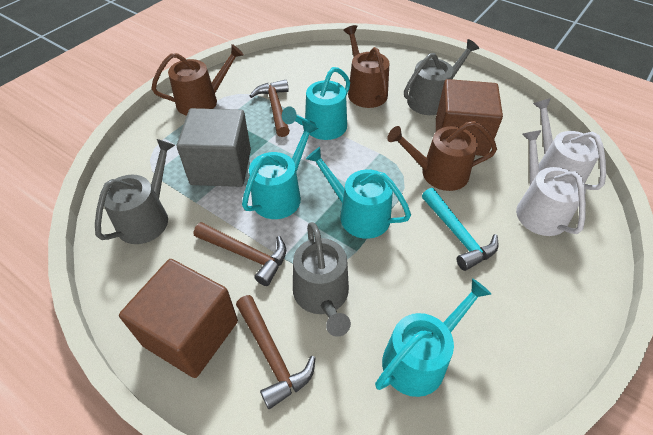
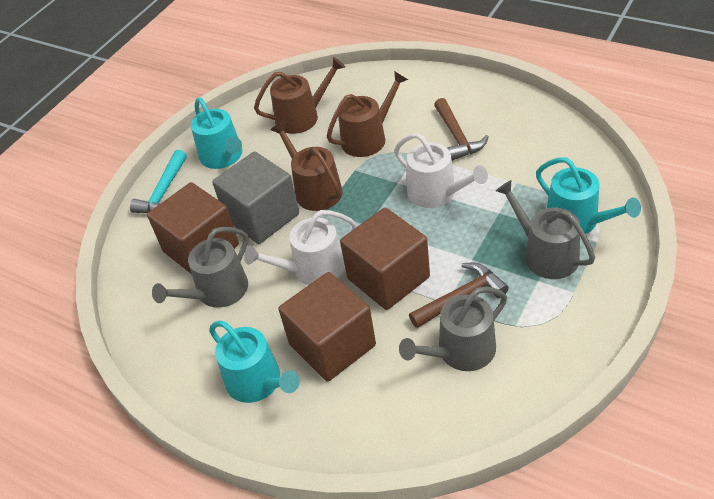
brown cube: [119,259,238,378] [436,79,503,156] = 2 -> [147,182,239,274] [278,272,376,382] [340,208,430,310] = 3
brown hammer: [194,222,286,286] [236,295,316,409] [250,80,290,137] = 3 -> [409,263,509,328] [434,98,489,161] = 2
turquoise watering can: [242,121,318,219] [282,67,350,140] [306,147,411,239] [375,278,491,397] = 4 -> [191,97,242,169] [209,321,300,403] [536,157,641,234] = 3

